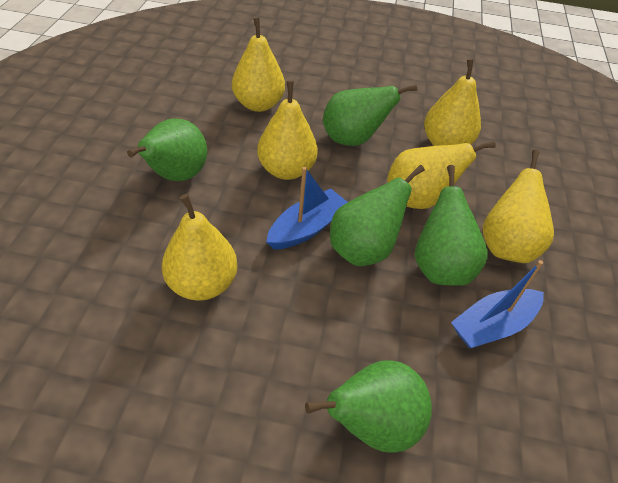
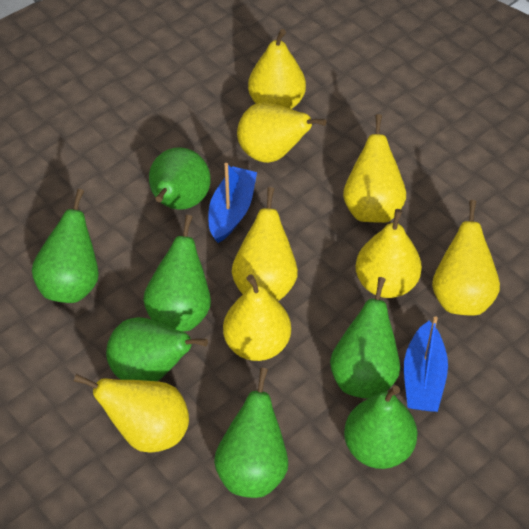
green pear: [127,118,207,181] [305,360,432,453] [323,84,417,146] [330,165,425,266] [415,165,488,286] = 5 -> [32,189,99,303] [106,317,208,381] [143,215,211,332] [149,147,211,210] [214,368,288,498] [330,277,400,399] [344,386,417,469] = 7
yellow pear: [162,194,238,301] [232,17,285,112] [257,81,318,180] [387,141,496,209] [424,59,481,146] [482,150,554,263] = 6 -> [74,374,189,453] [223,275,291,361] [232,187,298,301] [237,102,327,163] [248,29,306,109] [343,114,406,223] [356,209,422,298] [432,200,500,316] = 8

